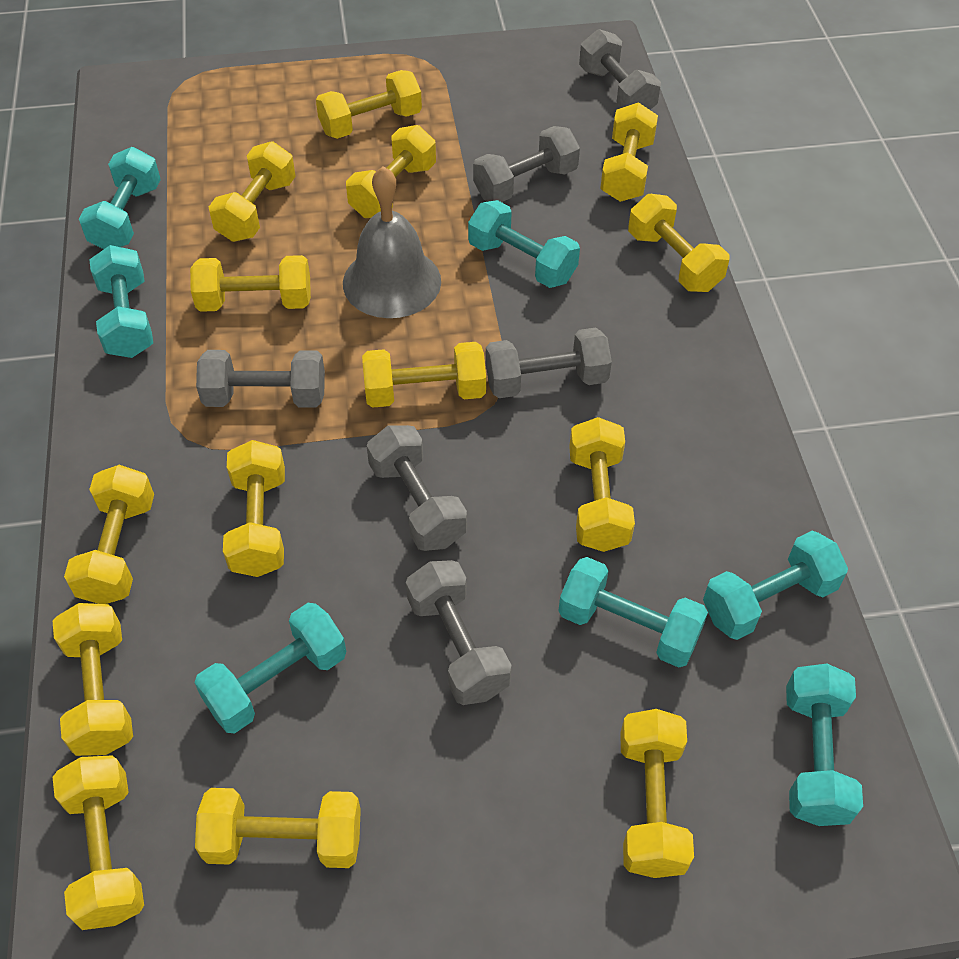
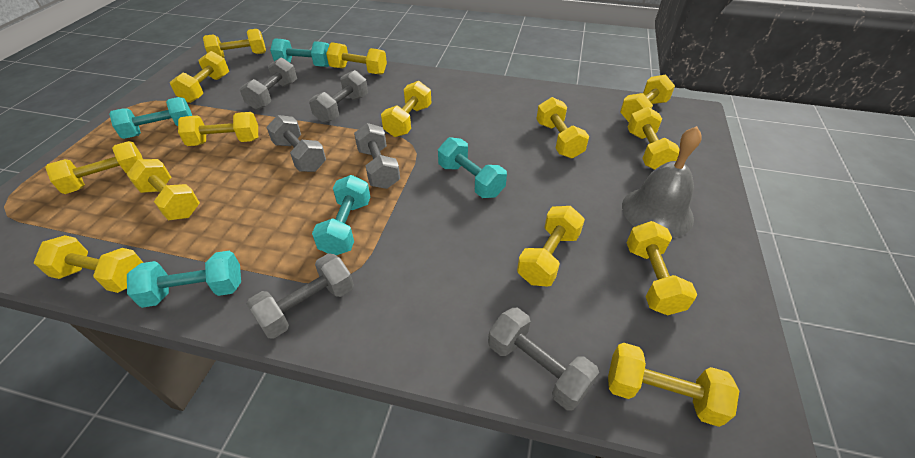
turquoise dumbbell: [79,147,161,249] [89,245,153,358] [195,603,346,733] [468,200,580,288] [558,557,708,668] [703,531,848,640] [786,664,863,826] = 7 -> [109,97,192,139] [127,251,241,308] [270,38,329,67] [312,175,371,255] [438,137,507,198] = 5

